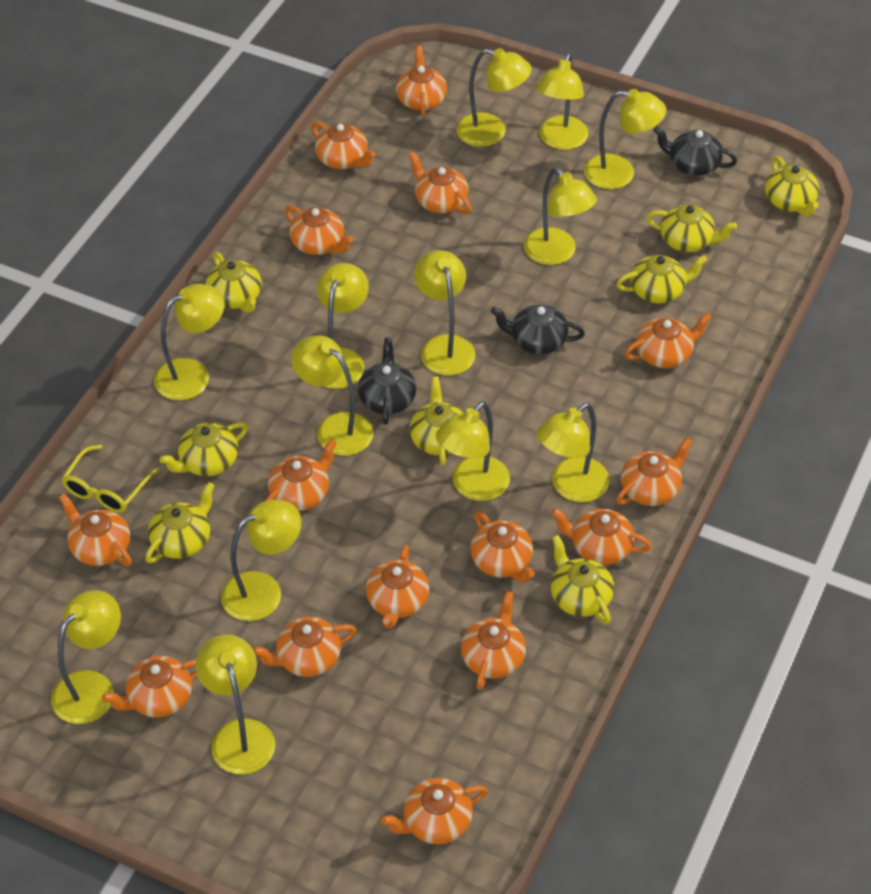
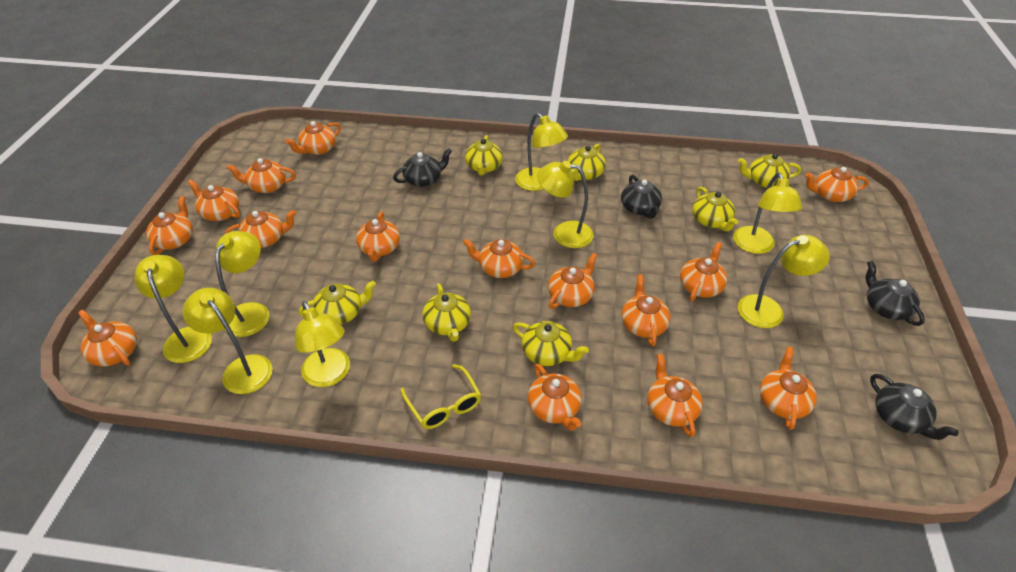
black teapot: [358,337,417,425] [491,305,585,355] [654,126,737,176] = 3 -> [393,149,452,187] [621,175,662,219] [866,261,925,326] [870,374,959,440] = 4
yellow lamp: [51,590,121,724] [154,284,225,400] [195,634,275,775] [221,500,301,621] [291,335,373,456] [317,263,369,389] [414,250,475,376] [436,402,510,501] [456,48,532,147] [524,167,597,265] [536,53,589,150] [537,403,610,502] [584,89,666,189] = 13 -> [134,255,212,363] [182,288,273,394] [215,231,269,337] [295,301,350,387] [515,113,568,191] [537,161,594,248] [733,173,802,254] [738,235,830,328] = 8
yellow teapot: [145,482,215,563] [159,422,248,476] [205,252,262,313] [409,376,464,466] [551,535,614,624] [616,255,708,304] [646,205,737,252] [765,156,819,216] = 8 -> [299,280,376,325] [423,284,471,342] [465,135,503,176] [513,321,589,366] [568,144,606,181] [692,187,738,231] [738,153,801,188] = 7

